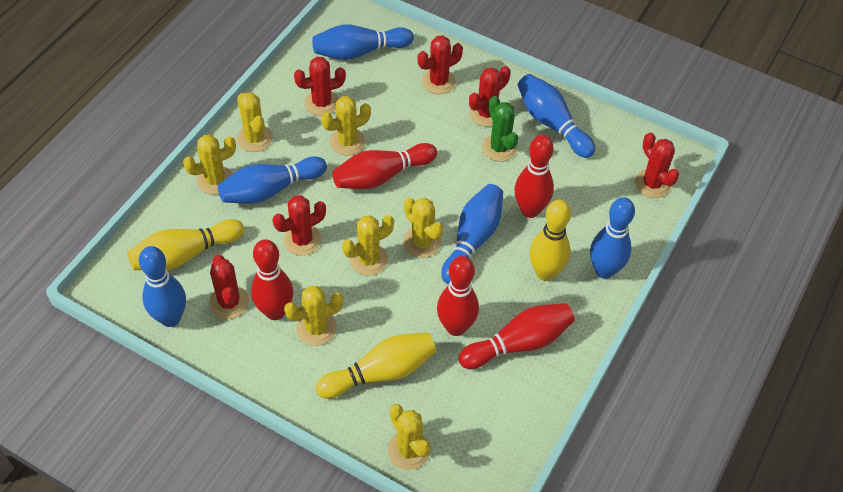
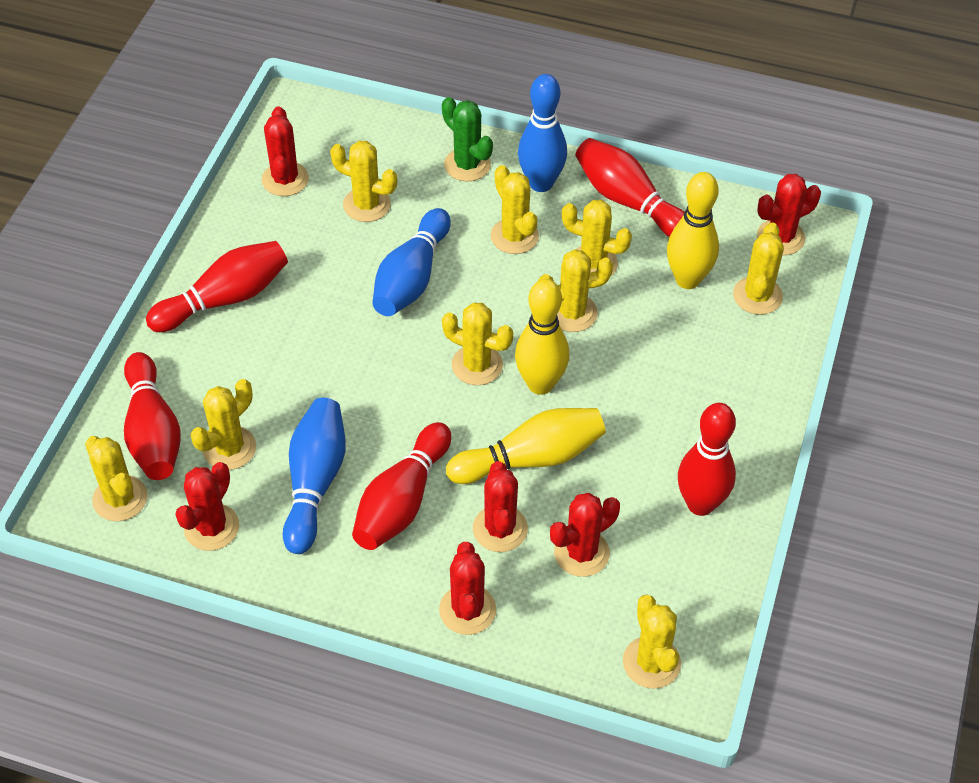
blue bowling pin: [139,246,186,327] [218,156,327,204] [312,25,414,60] [441,184,503,284] [517,74,596,158] [590,197,635,279] = 6 -> [283,398,346,554] [372,208,451,316] [518,74,567,192] = 3
yellow cactus: [183,135,236,195] [237,92,273,152] [284,286,343,346] [321,96,371,156] [342,215,394,276] [388,404,431,470] [403,198,444,258] = 7 -> [85,436,148,521] [191,379,256,470] [330,141,397,222] [442,302,513,385] [491,165,539,254] [538,249,613,332] [562,200,632,276] [623,595,681,689] [733,222,784,315] = 9

